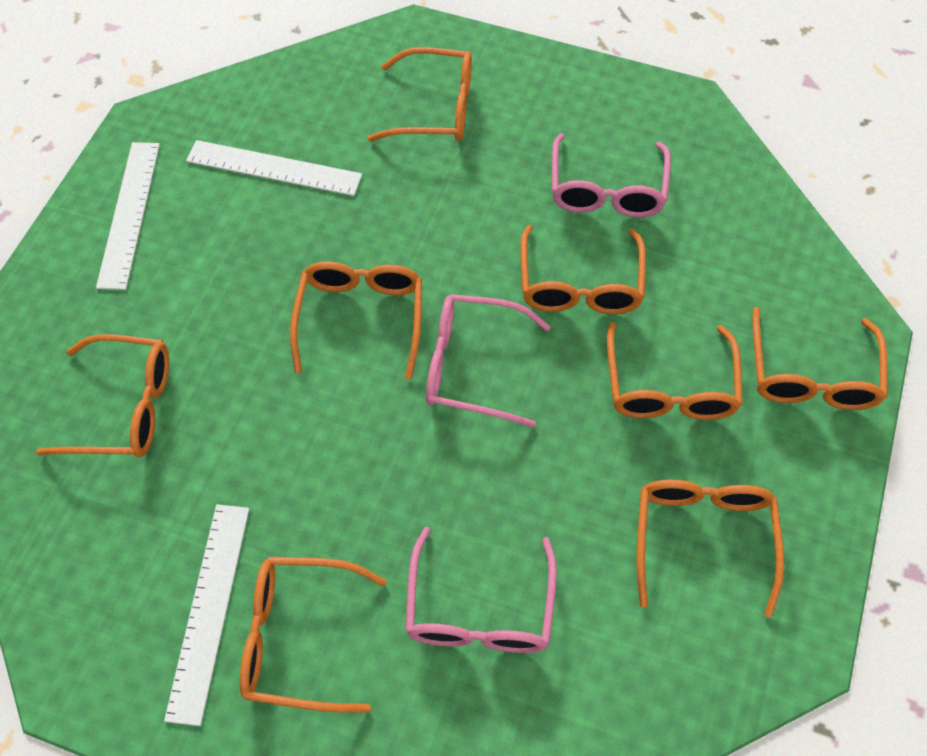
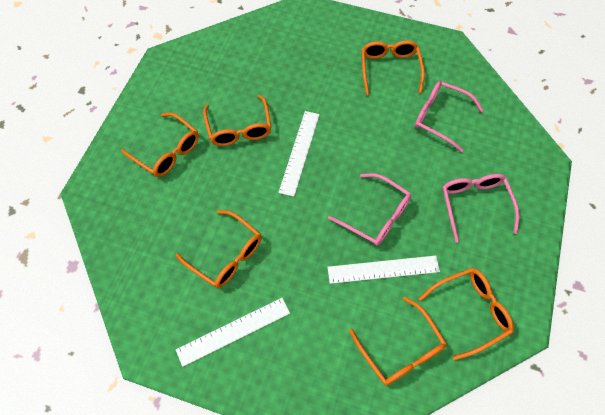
orange glasses: [36,334,169,458] [240,557,387,713] [290,261,422,380] [368,47,472,141] [520,225,646,314] [607,322,743,420] [637,480,784,618] [752,307,888,410] = 8 -> [121,112,199,177] [176,210,262,288] [203,95,271,146] [349,296,447,386] [362,40,425,95] [419,268,514,361] = 6

